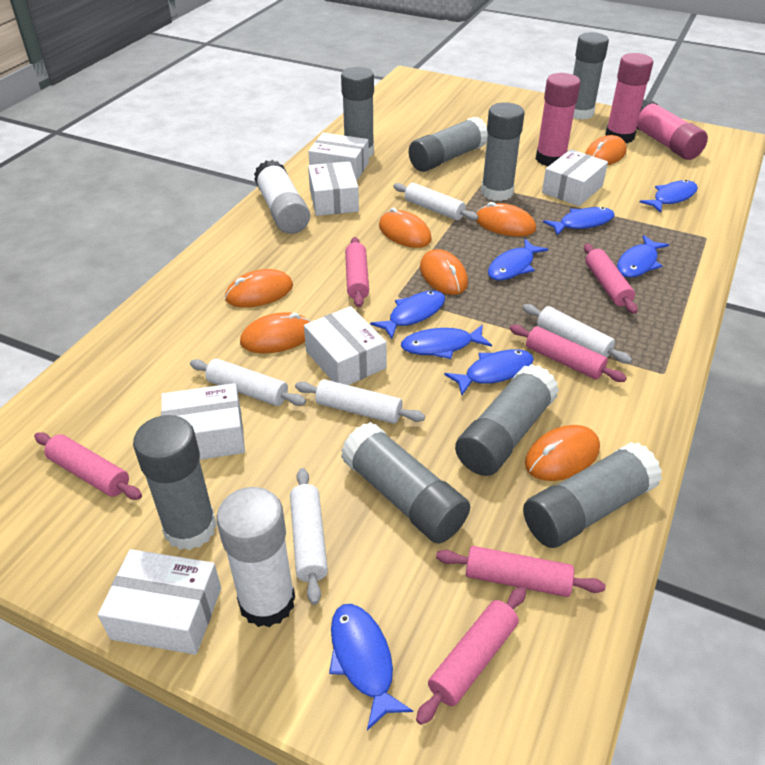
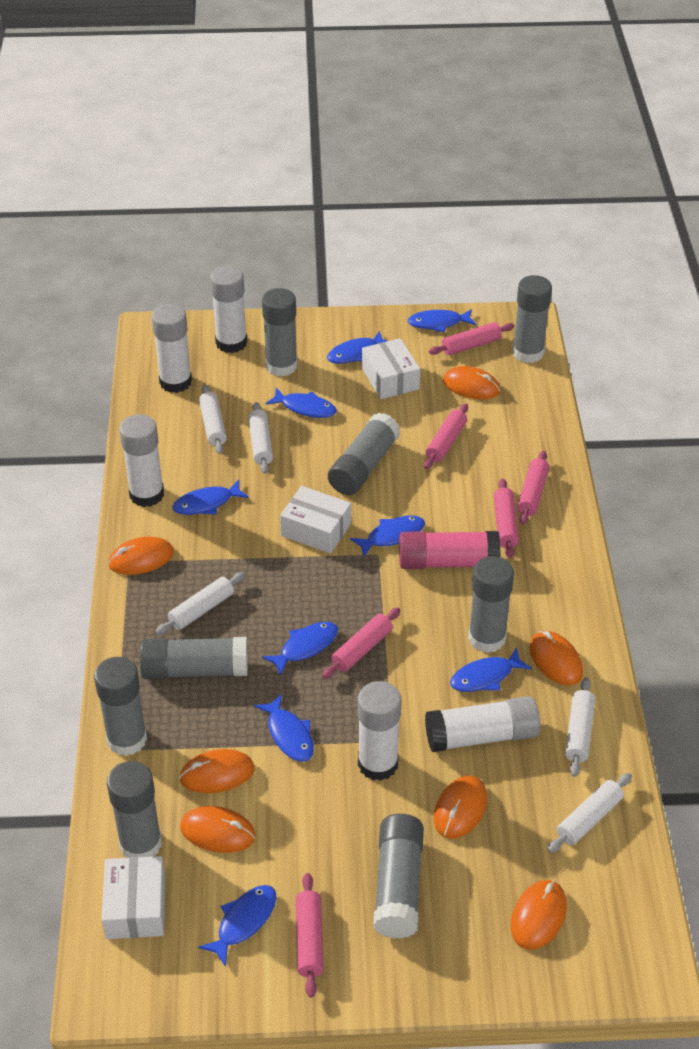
blue fish: [329,604,413,730] [370,291,445,339] [401,325,492,359] [444,349,534,395] [488,239,548,280] [543,207,615,236] [617,235,669,278] [640,180,698,213] = 8 -> [172,480,249,515] [198,885,277,967] [254,694,314,762] [262,622,338,676] [265,388,337,418] [327,331,387,364] [350,516,425,557] [408,309,476,333] [450,647,532,692] = 9
pink glue stick: [536,73,581,166] [605,53,653,143] [636,99,708,160] = 3 -> [399,531,500,569] = 1
white box: [98,549,221,655] [161,383,245,460] [304,306,387,385] [308,133,369,181] [308,161,359,216] [542,149,608,206] = 6 -> [102,856,165,939] [280,486,351,554] [362,338,420,399] = 3
white glue stick: [217,487,295,627] [254,160,310,234] = 2 -> [119,414,164,507] [151,304,192,393] [210,266,247,353] [358,681,401,781] [425,696,540,752] = 5

